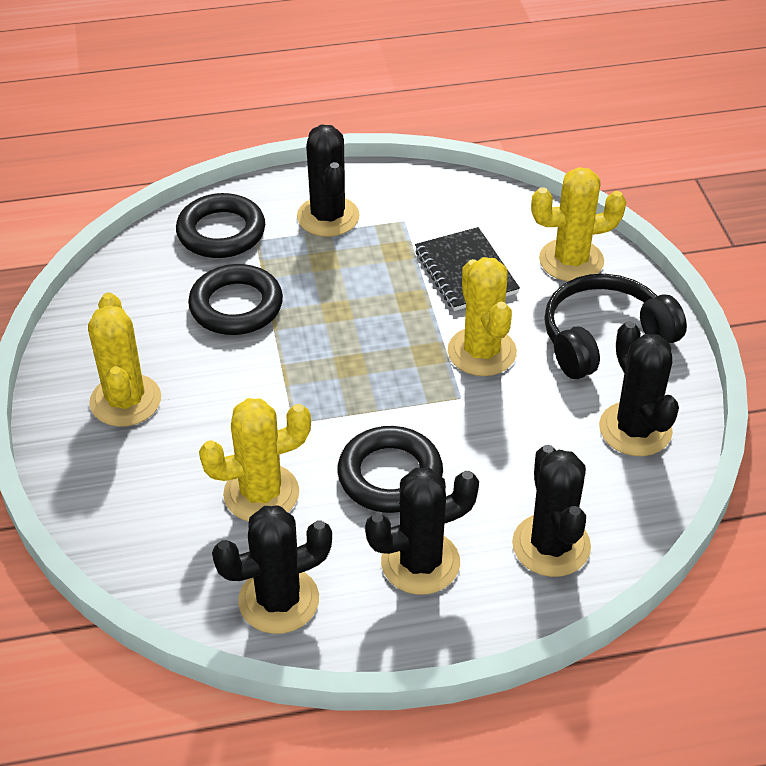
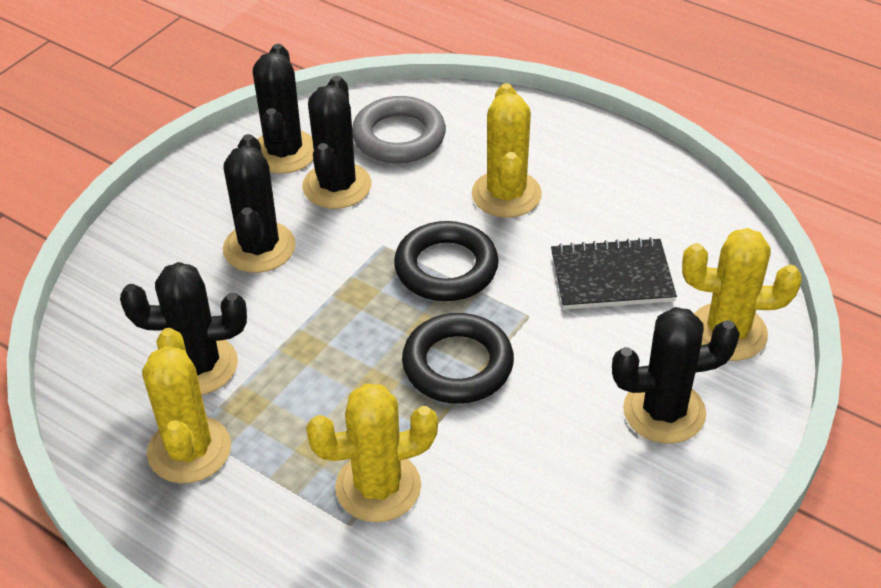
black headphones: [544,274,687,379] = 1 -> none = 0
black ring: [176,193,265,258] [188,264,283,335] [338,426,443,513] = 3 -> [394,221,499,301] [402,313,514,404] = 2
grey ring: none = 0 -> [352,96,446,163] = 1

